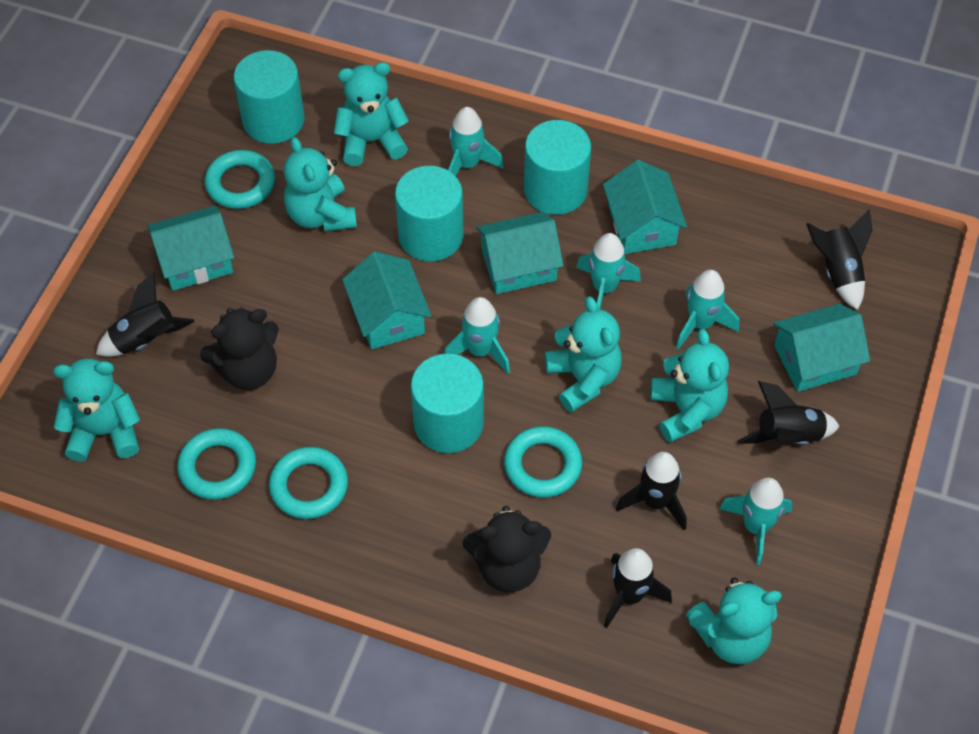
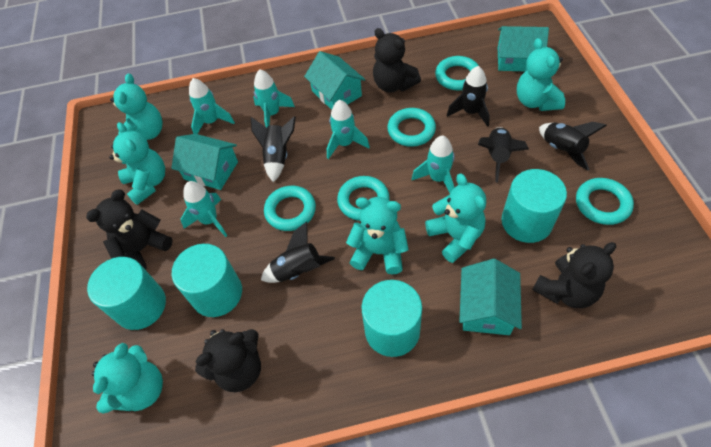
black teddy bear: [200,307,279,390] [463,506,551,592] = 2 -> [86,189,173,270] [195,329,261,392] [373,28,421,93] [532,242,616,308] = 4
turquoise house: [148,206,234,291] [342,252,432,349] [476,212,564,294] [603,160,687,254] [773,304,870,392] = 5 -> [171,134,238,190] [304,51,366,110] [459,259,522,335] [498,26,549,71] = 4
turquoise ring: [177,428,256,500] [205,150,275,209] [269,447,348,519] [504,426,582,498] = 4 -> [264,186,316,231] [337,176,390,221] [387,108,436,147] [435,56,479,91] [576,178,634,225] = 5

